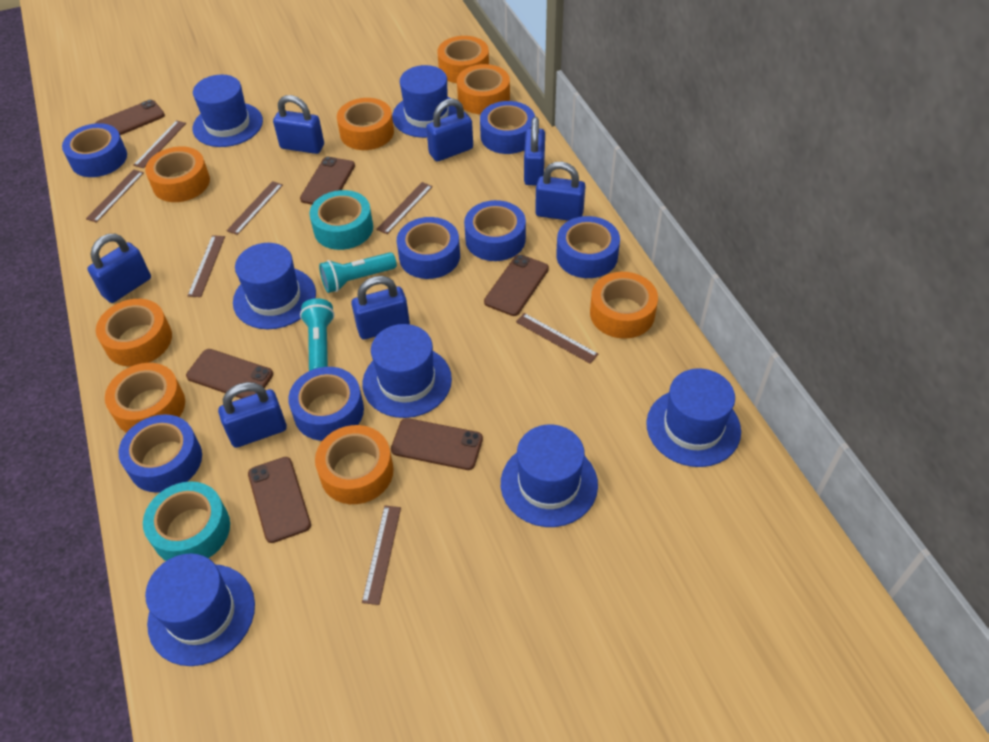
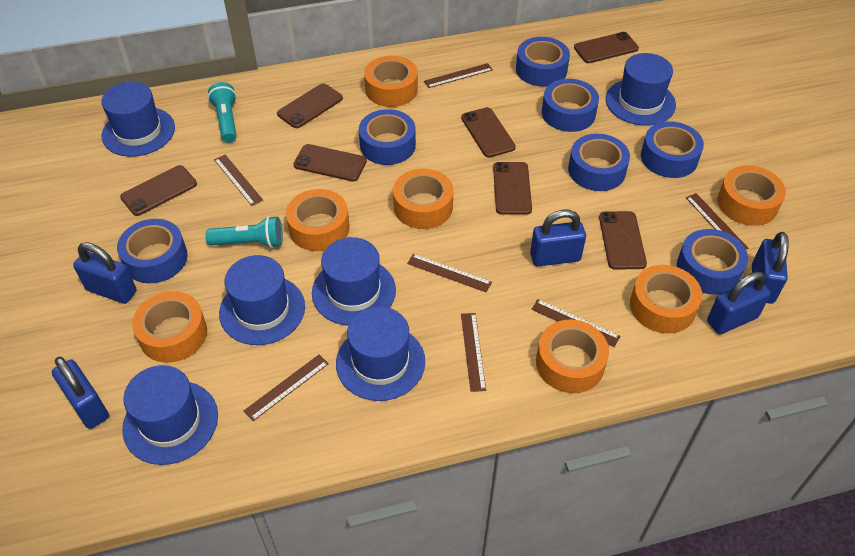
blue hat: [145,553,255,666] [193,75,263,147] [233,243,316,329] [362,324,452,418] [392,65,457,138] [501,425,598,527] [646,368,741,467] = 7 -> [102,82,175,157] [122,365,218,465] [219,255,305,345] [312,237,396,326] [336,307,425,401] [605,53,676,125] = 6
blue padlock: [87,234,151,303] [218,382,287,448] [273,95,324,154] [351,276,410,340] [426,98,473,162] [524,117,545,185] [535,162,586,221] = 7 -> [52,357,109,429] [73,242,136,304] [530,210,586,267] [707,272,771,334] [752,232,789,304] = 5
brown phone: [95,100,165,135] [186,349,273,399] [248,457,311,543] [300,157,355,205] [391,418,483,470] [484,254,549,316] = 6 -> [120,165,197,216] [277,83,343,128] [293,144,367,182] [461,107,516,158] [493,162,532,215] [574,32,639,63] [599,211,647,270] = 7
orange tape: [96,299,172,367] [105,363,185,433] [145,146,210,202] [315,425,394,504] [337,98,394,150] [437,36,489,83] [457,64,510,114] [590,272,658,339] = 8 -> [132,291,207,363] [286,189,350,251] [364,56,418,107] [393,169,453,229] [536,320,609,393] [630,265,702,333] [717,165,786,226] = 7
turquoise tape: [143,481,230,561] [309,190,373,250] = 2 -> none = 0

